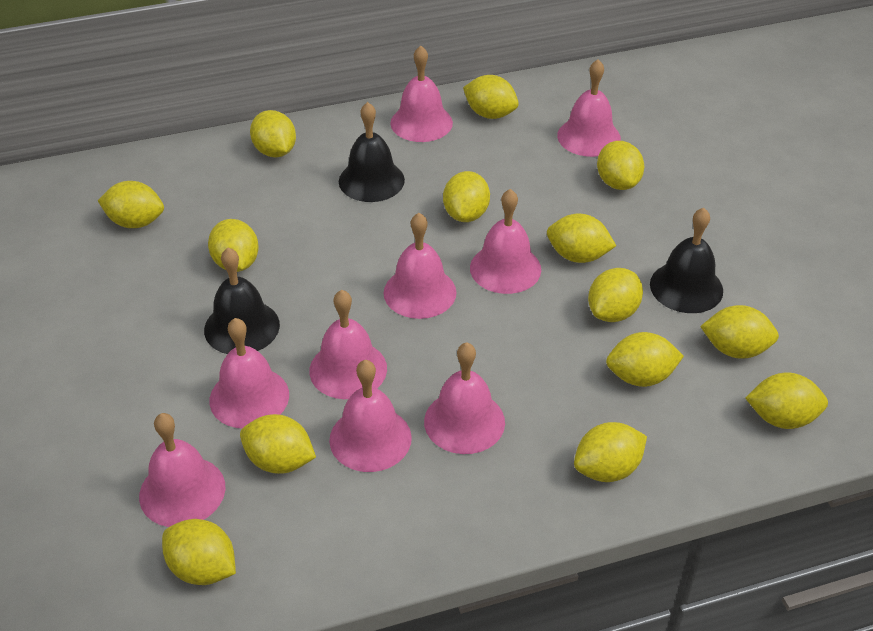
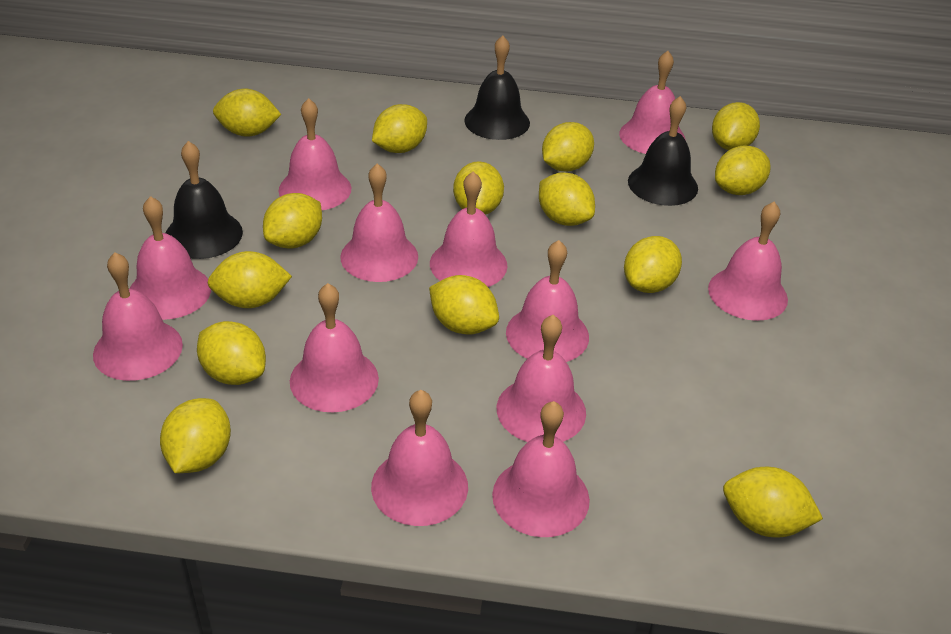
pink bell: [139,413,225,527] [209,318,289,428] [309,290,387,399] [329,360,412,472] [384,213,457,319] [390,46,453,142] [424,342,505,454] [470,189,541,294] [557,59,621,157] = 9 -> [93,252,183,381] [130,196,211,320] [279,98,351,210] [290,283,379,412] [340,163,418,282] [371,390,468,526] [430,171,508,287] [492,401,590,537] [497,315,586,442] [506,240,589,362] [619,51,685,154] [708,202,788,321] = 12

